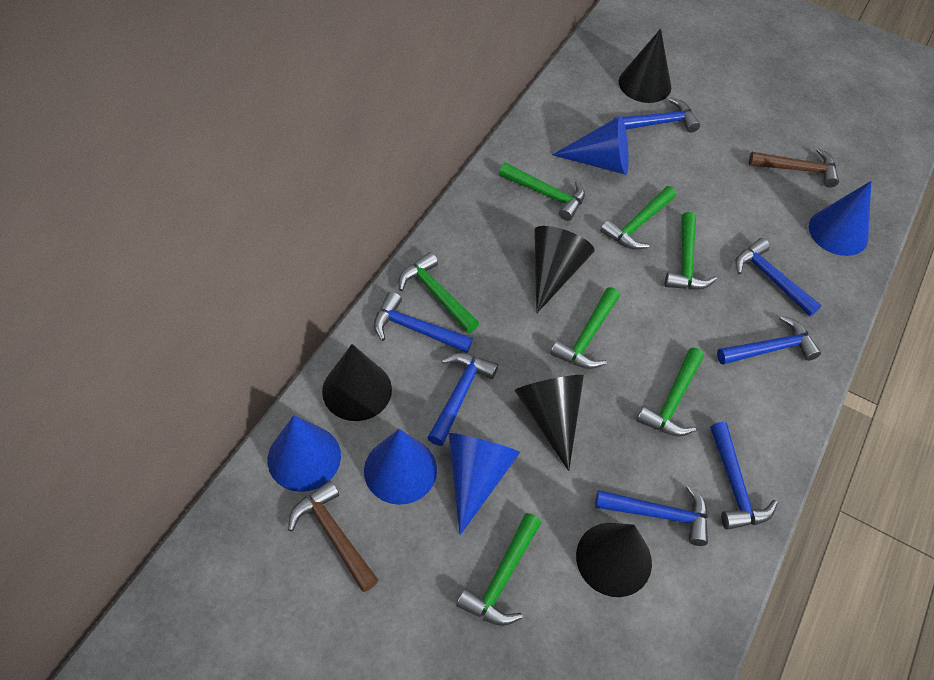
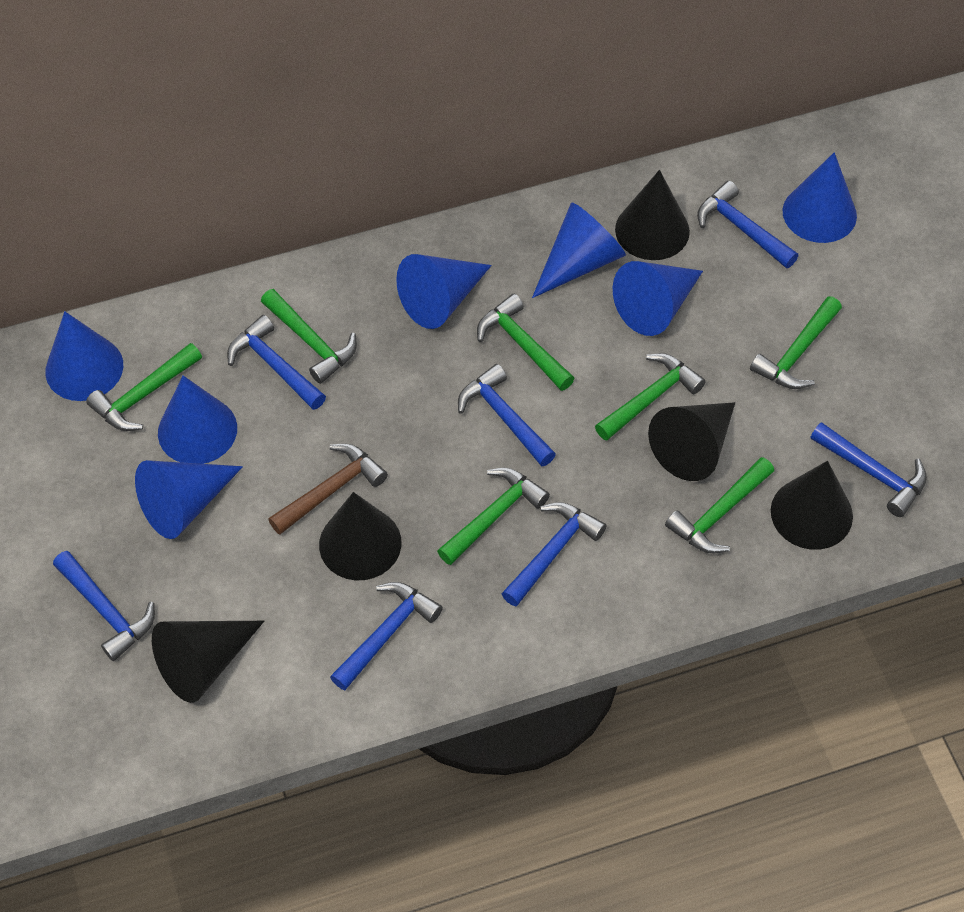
blue cone: [268,415,341,492] [364,429,437,505] [448,433,520,535] [552,115,629,175] [809,181,871,256] = 5 -> [45,311,123,401] [135,460,243,539] [158,375,237,464] [396,254,492,329] [532,202,626,298] [613,261,703,336] [783,152,857,243] = 7
brown hammer: [288,480,379,592] [749,148,839,188] = 2 -> [268,443,388,534] = 1

